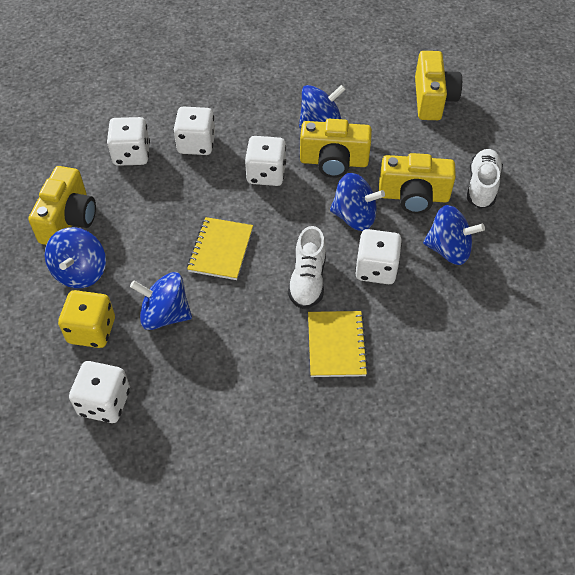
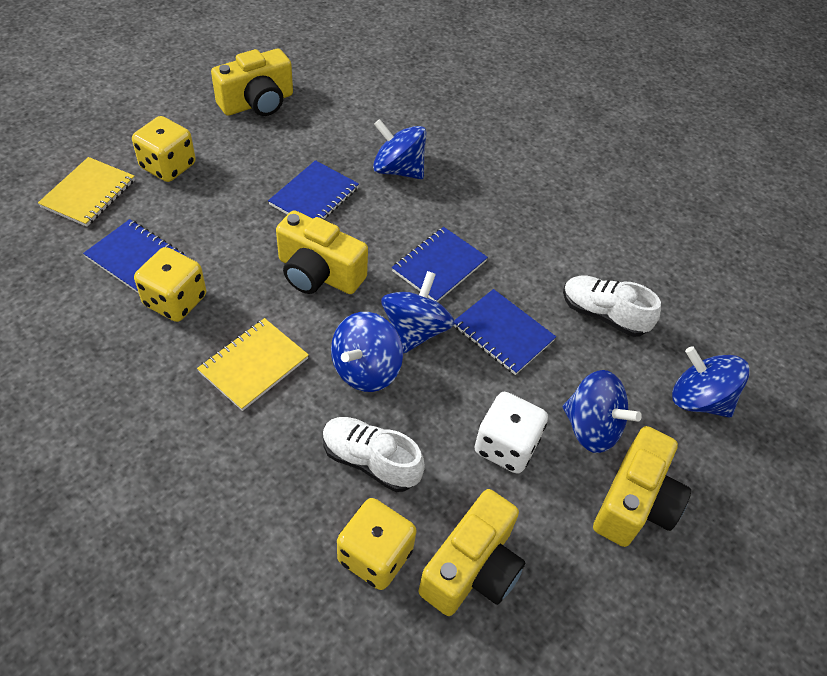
blue notebook: none = 0 -> [83,219,187,294] [268,160,359,220] [392,227,488,302] [453,289,556,375] = 4
white dice: [69,361,130,423] [107,117,150,166] [173,106,215,155] [245,136,286,186] [355,229,402,284] = 5 -> [474,392,548,474] = 1
yellow dice: [58,290,115,348] = 1 -> [132,116,196,182] [134,247,206,322] [337,498,417,590] = 3

